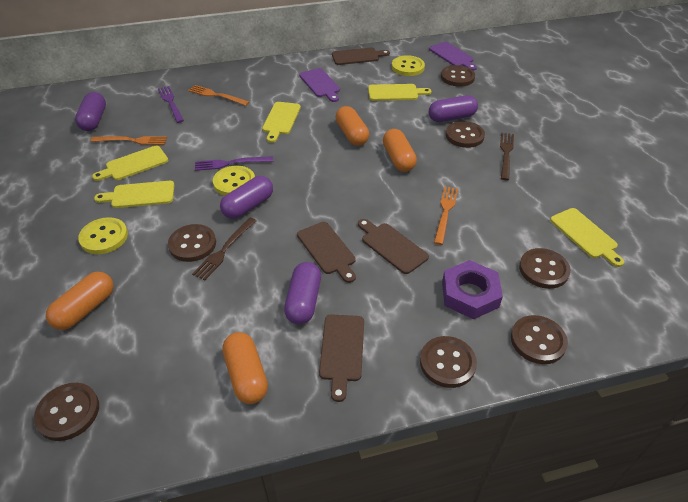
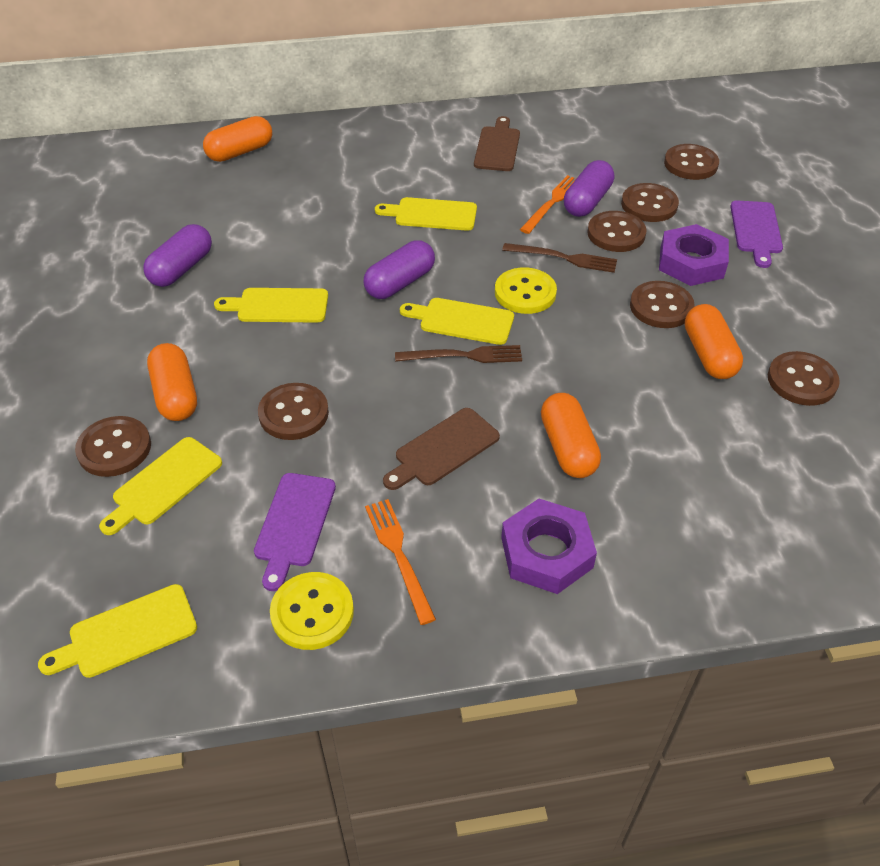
brown cutting board: [297,222,356,283] [319,314,364,402] [332,48,390,65] [358,219,429,274] = 4 -> [383,408,500,490] [474,116,520,171] = 2
orange fork: [91,136,167,145] [188,85,249,106] [434,186,458,245] = 3 -> [365,499,436,625] [520,175,577,234] = 2
purple capsule: [75,92,106,131] [220,176,273,219] [284,262,321,324] [429,95,478,122] = 4 -> [143,224,212,287] [364,240,435,299] [564,160,614,217] = 3
purple fork: [158,86,184,123] [195,156,273,171] = 2 -> none = 0
purple nut: [442,260,503,319] = 1 -> [501,499,597,594] [659,224,729,286] = 2
yellow button: [78,217,128,254] [213,166,255,196] [392,55,425,76] = 3 -> [270,572,354,650] [495,267,557,314] = 2

